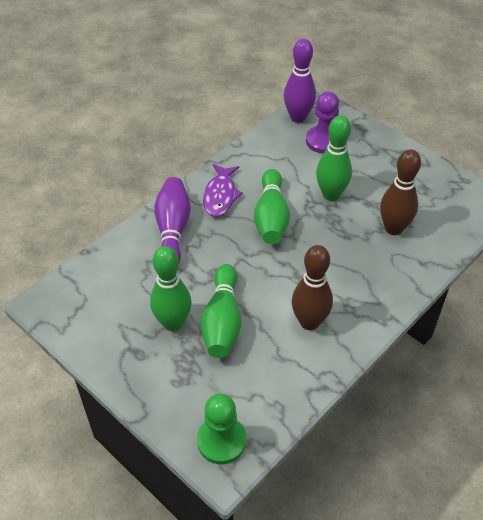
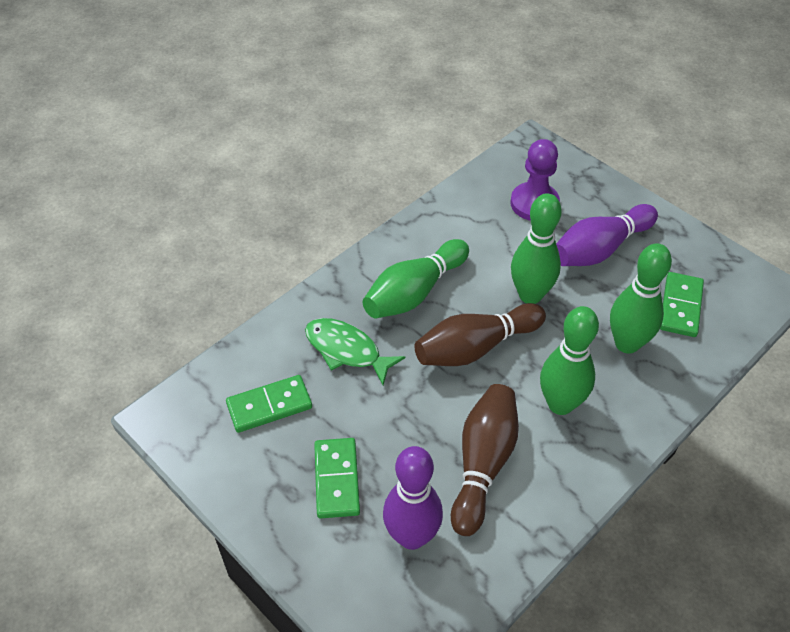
green domino: none = 0 -> [226,375,312,433] [314,438,360,519] [660,272,704,337] = 3
green fish: none = 0 -> [305,318,405,385] = 1
green pawn: [197,394,246,464] = 1 -> none = 0
purple fish: [203,164,243,217] = 1 -> none = 0

